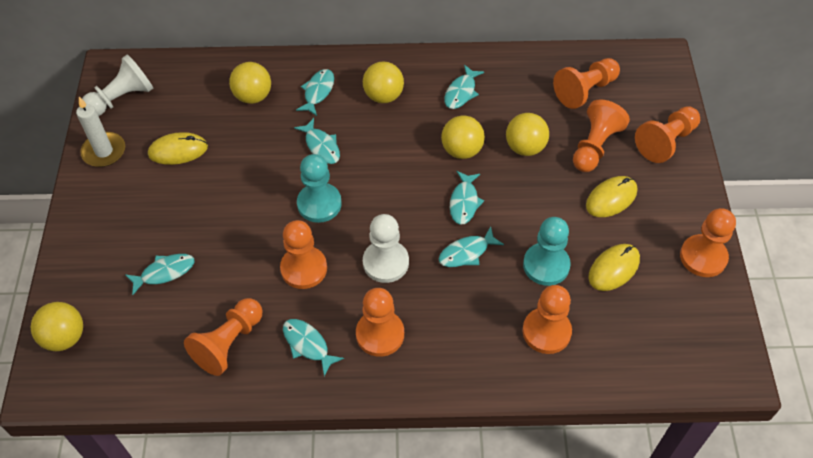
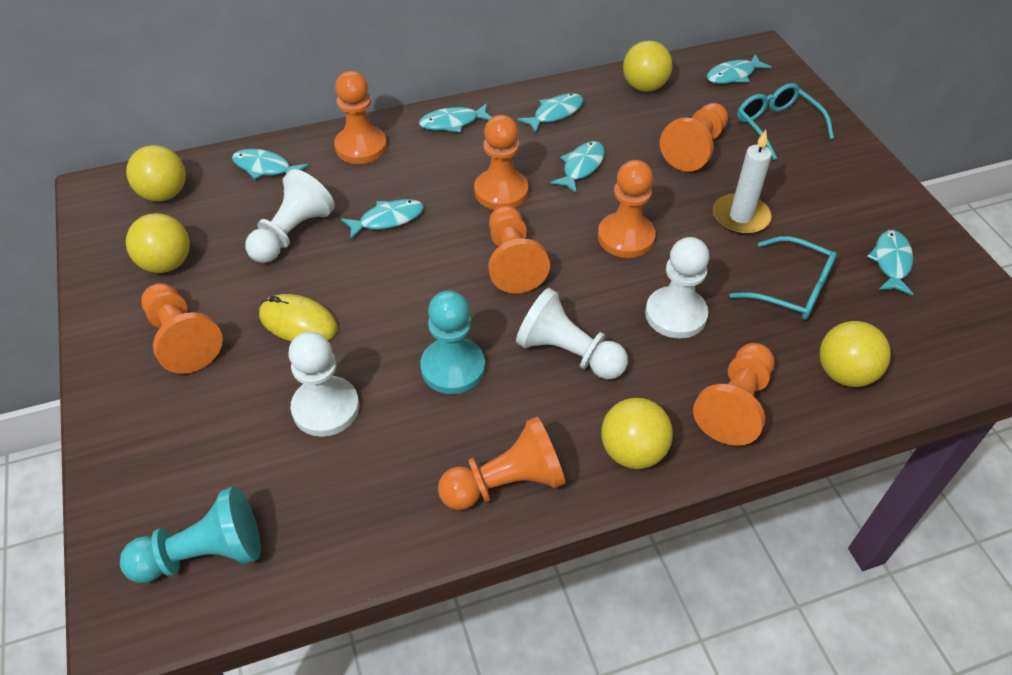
turquoise glasses: none = 0 -> [729,236,837,320] [737,83,834,160] = 2
white pawn: [82,54,153,116] [363,214,409,283] = 2 -> [245,169,335,263] [288,332,359,437] [516,288,628,379] [645,237,710,339] = 4
yellow mouse: [148,132,208,165] [586,176,637,217] [588,244,640,291] = 3 -> [259,294,338,342] = 1

